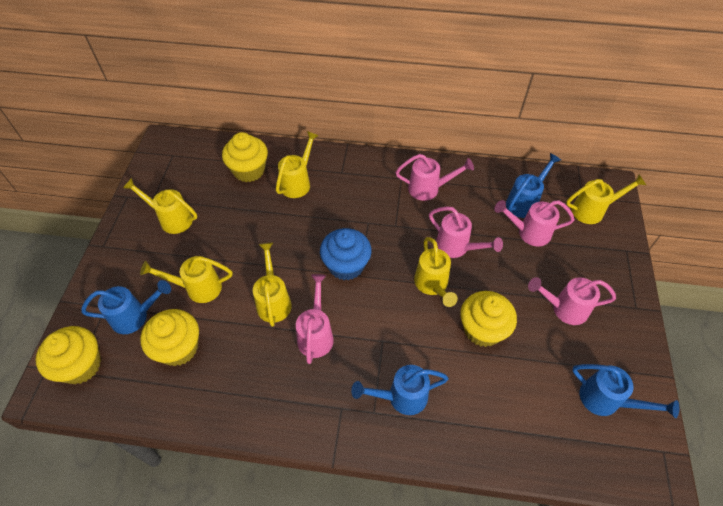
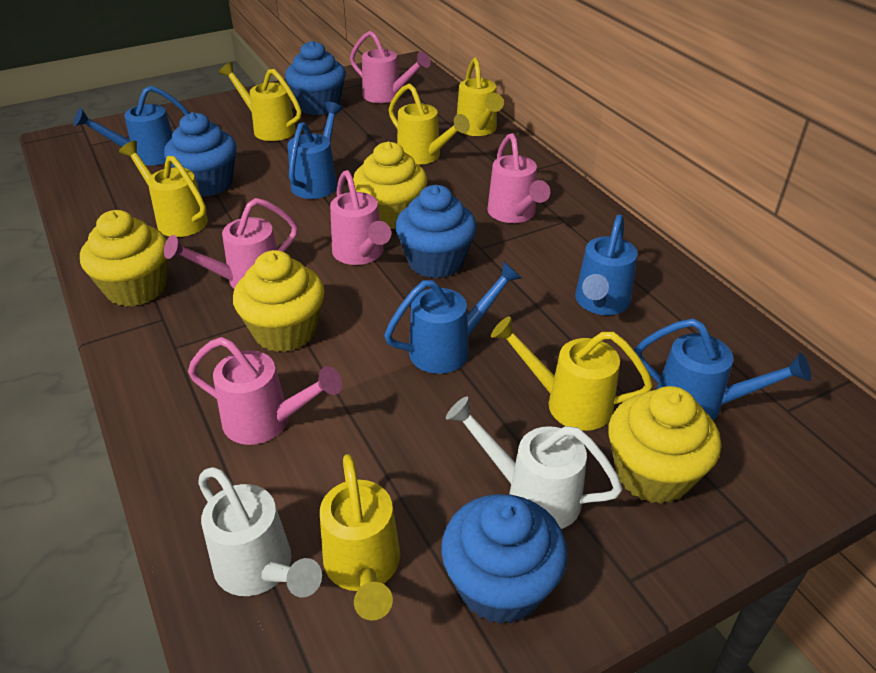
blue cupcake: [320,228,372,280] = 1 -> [164,112,237,197] [285,41,346,115] [395,185,477,278] [441,494,567,624] = 4
blue watering can: [81,280,171,334] [351,365,449,415] [506,153,561,218] [572,364,679,418] = 4 -> [73,85,190,166] [288,102,343,199] [384,261,521,374] [575,215,638,315] [634,319,811,420] = 5
white watering can: none = 0 -> [198,467,322,597] [446,396,623,529] = 2

